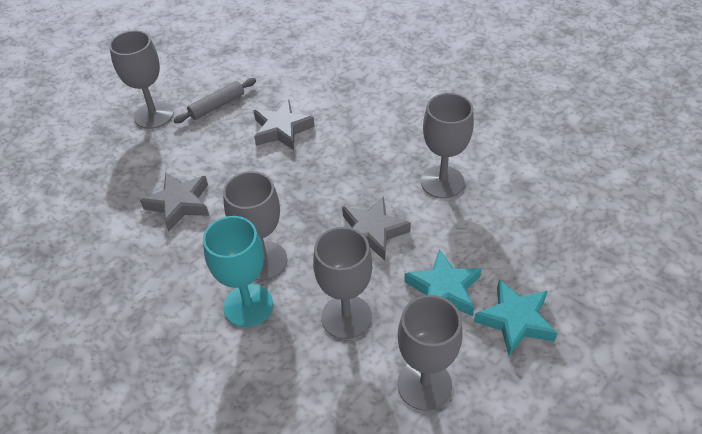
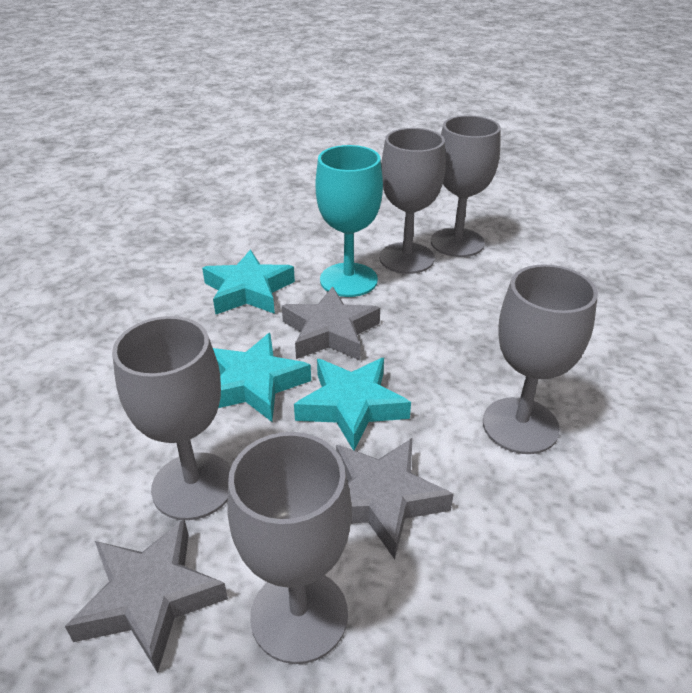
grey rolling pin: [174,78,256,123] = 1 -> none = 0
turquoise star: [404,249,481,316] [474,280,557,356] = 2 -> [202,250,295,315] [213,333,311,422] [294,358,411,450] = 3

